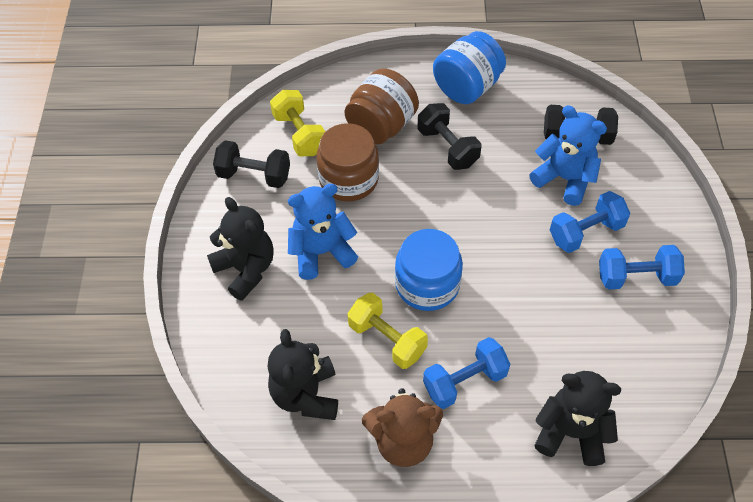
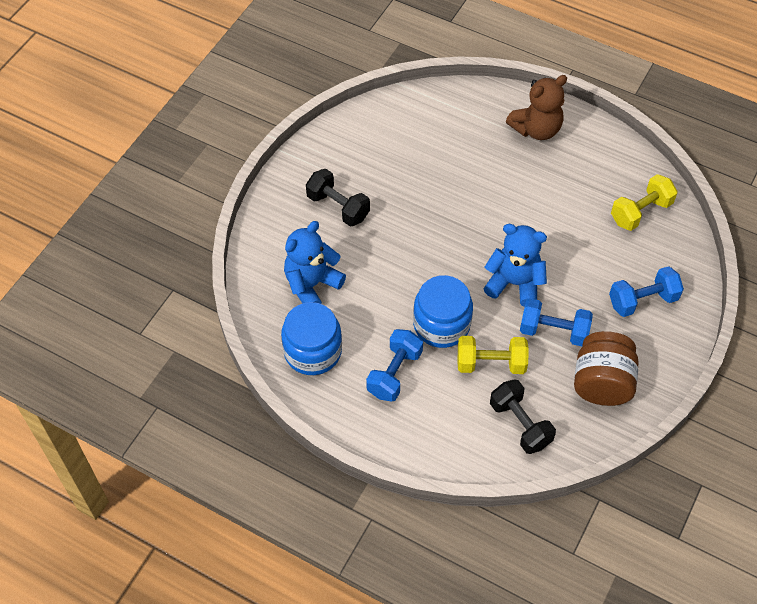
black dumbbell: [213,140,290,188] [417,103,482,170] [544,105,618,145] = 3 -> [306,169,370,227] [490,379,556,454] = 2
black teddy bear: [207,197,274,301] [268,329,338,420] [534,371,621,466] = 3 -> none = 0
brown jar: [316,123,379,201] [345,68,419,144] = 2 -> [574,331,639,406] = 1

